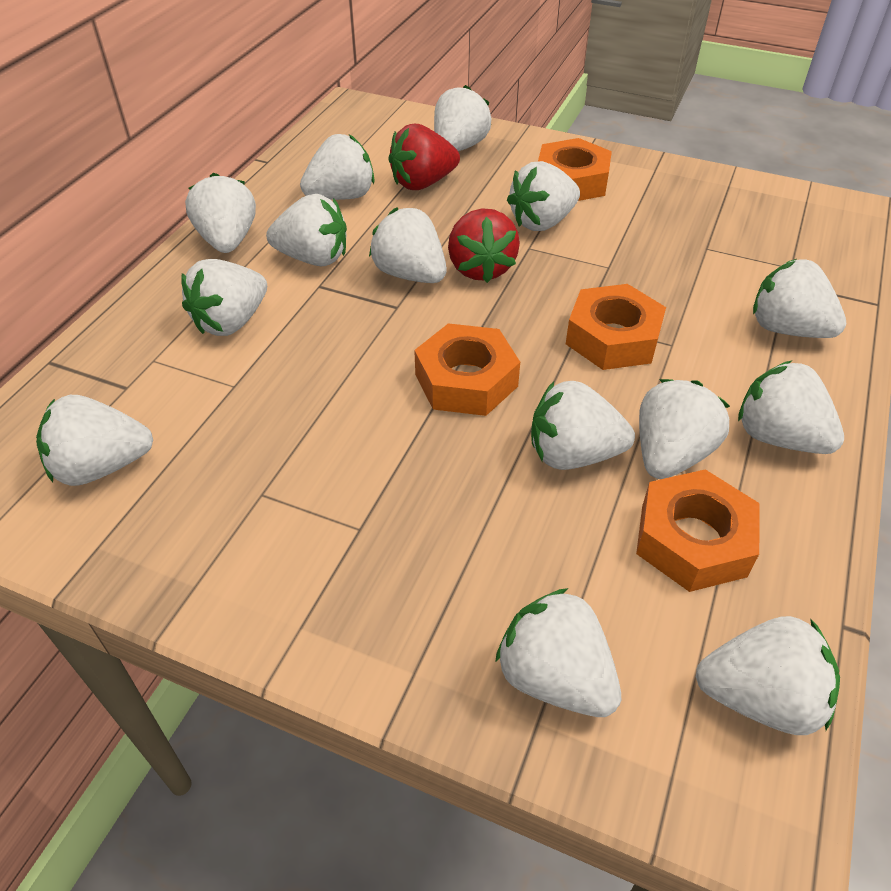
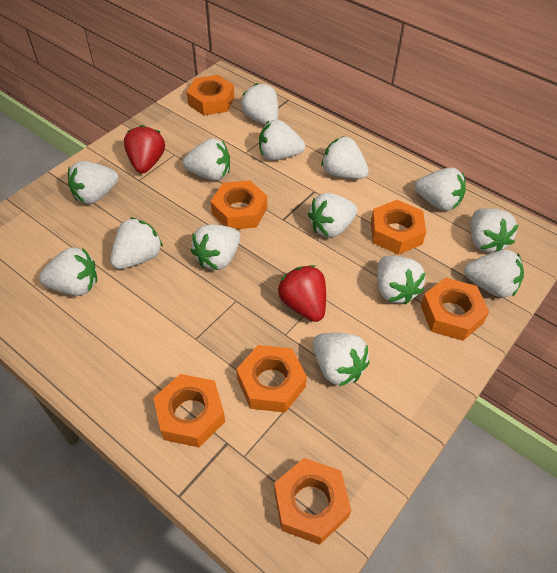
orange nut: [414,323,520,416] [538,138,612,201] [566,284,666,370] [636,469,760,592] = 4 -> [153,374,225,447] [187,75,235,115] [211,180,267,229] [237,345,307,413] [274,458,351,545] [371,200,426,255] [421,277,489,341] = 7

